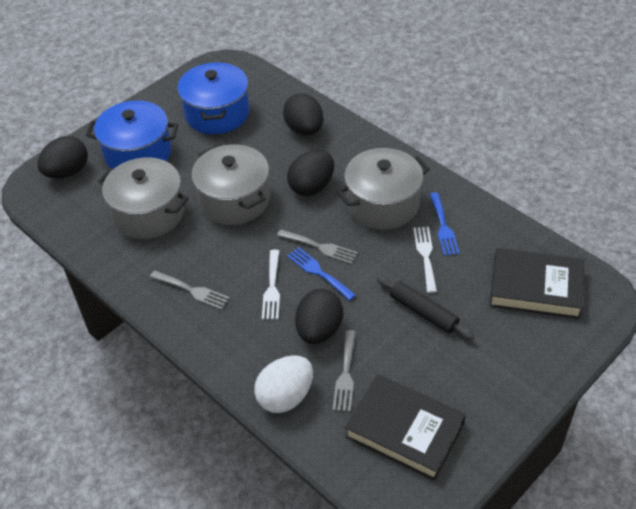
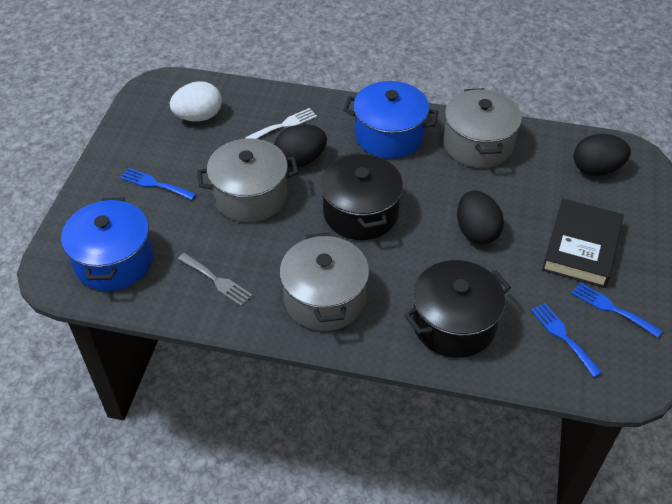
black book: [345,375,466,481] [490,248,584,319] = 2 -> [542,199,623,288] = 1
black egg: [37,136,88,179] [283,93,323,135] [287,150,334,196] [295,289,343,344] = 4 -> [274,125,327,167] [457,190,504,245] [574,134,631,176] = 3
black pot: none = 0 -> [321,152,403,240] [404,260,511,358] = 2
black rolling pin: [377,276,474,340] = 1 -> none = 0
blue fork: [287,247,356,301] [430,192,460,256] = 2 -> [120,168,196,200] [531,303,602,377] [572,282,662,338] = 3
grey fork: [150,271,230,310] [277,229,358,264] [332,330,356,412] = 3 -> [178,253,253,306] = 1
white fork: [262,250,280,320] [413,227,437,293] = 2 -> [245,108,317,139] = 1

